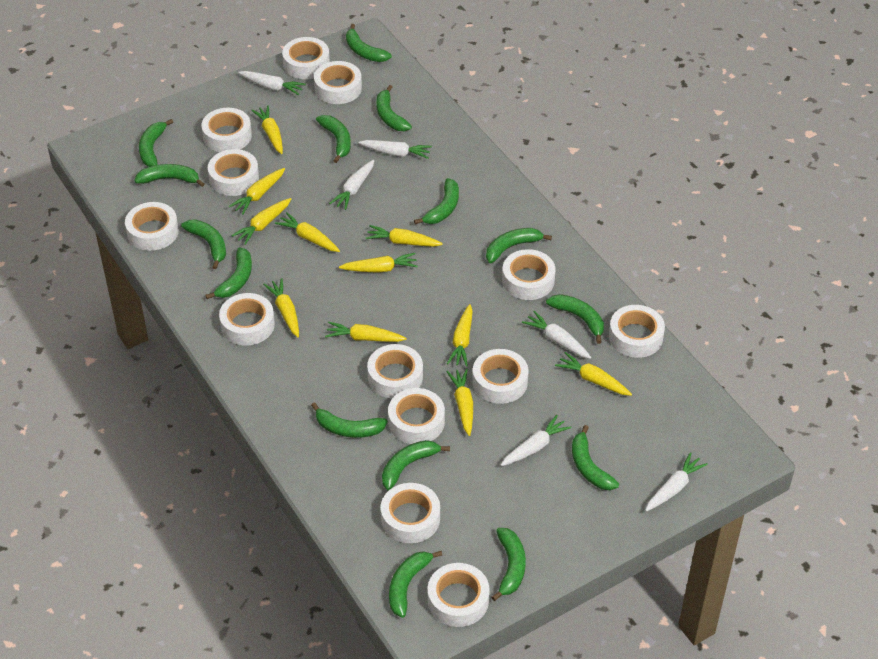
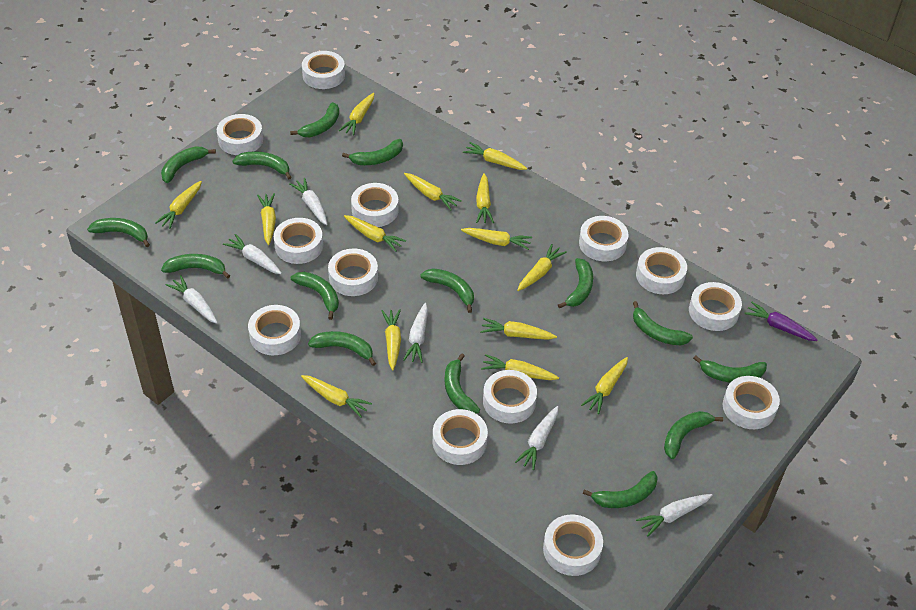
purple carrot: none = 0 -> [744,302,818,341] = 1
yellow carrot: [229,168,285,215] [231,198,291,245] [251,105,283,154] [263,278,299,337] [275,212,340,252] [325,322,407,342] [339,253,418,273] [366,225,443,247] [447,304,473,367] [447,369,473,436] [555,352,632,396] = 11 -> [155,181,202,229] [257,193,276,245] [301,375,372,418] [339,93,374,135] [344,215,406,252] [382,309,401,370] [404,173,462,210] [461,228,532,250] [463,142,527,170] [476,173,494,223] [480,318,557,340] [481,354,559,380] [517,244,567,291] [581,357,628,414] = 14

